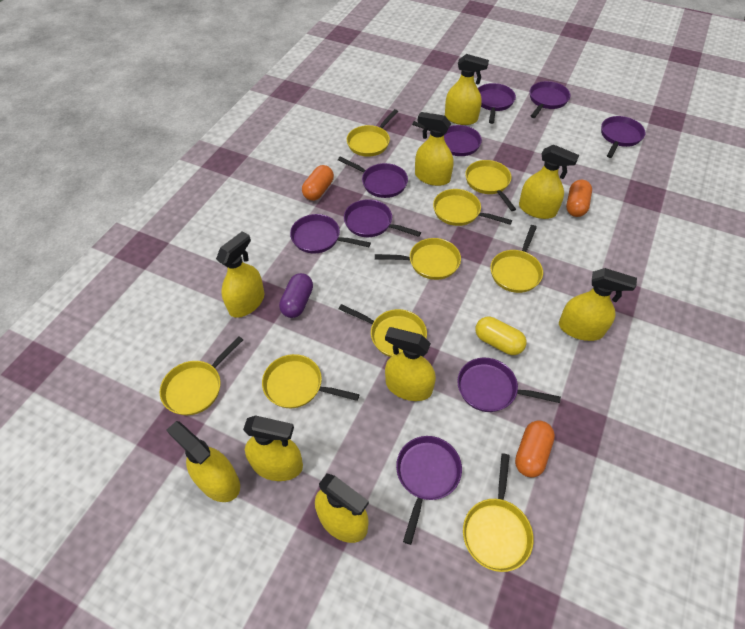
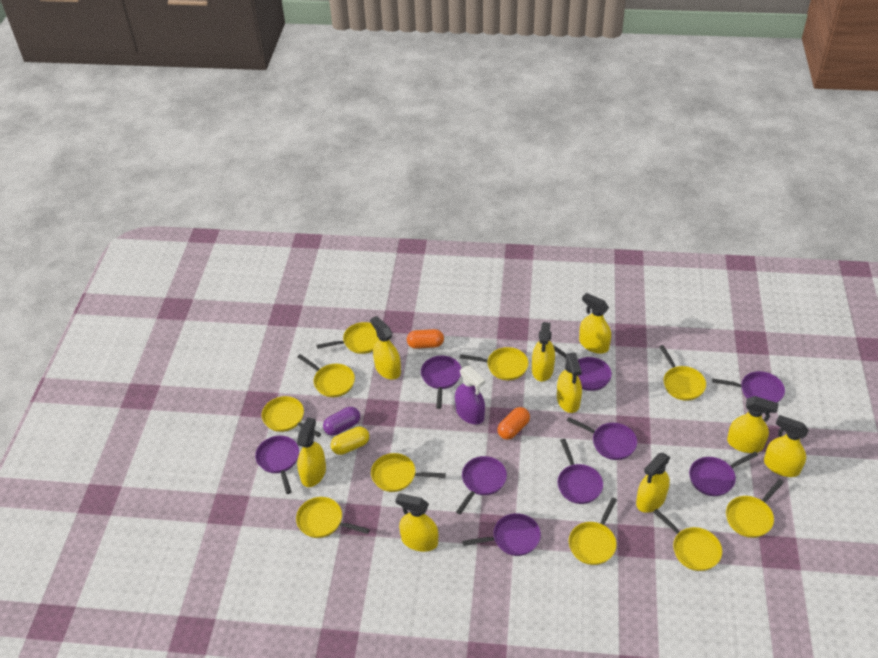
orange capsule: [302,165,334,201] [515,420,555,478] [566,180,592,217] = 3 -> [407,329,444,349] [497,407,530,440] = 2
purple spray bottle: none = 0 -> [455,366,485,424] = 1
yellow pan: [160,336,243,415] [262,354,360,408] [339,304,427,357] [347,109,398,157] [375,238,461,280] [433,189,512,226] [463,454,534,572] [465,160,516,211] [490,225,543,293] = 9 -> [262,396,321,437] [296,497,370,538] [297,354,355,397] [317,322,379,354] [371,453,446,492] [460,347,529,380] [569,497,617,565] [653,509,722,571] [659,345,706,401] [726,479,784,538] = 10

